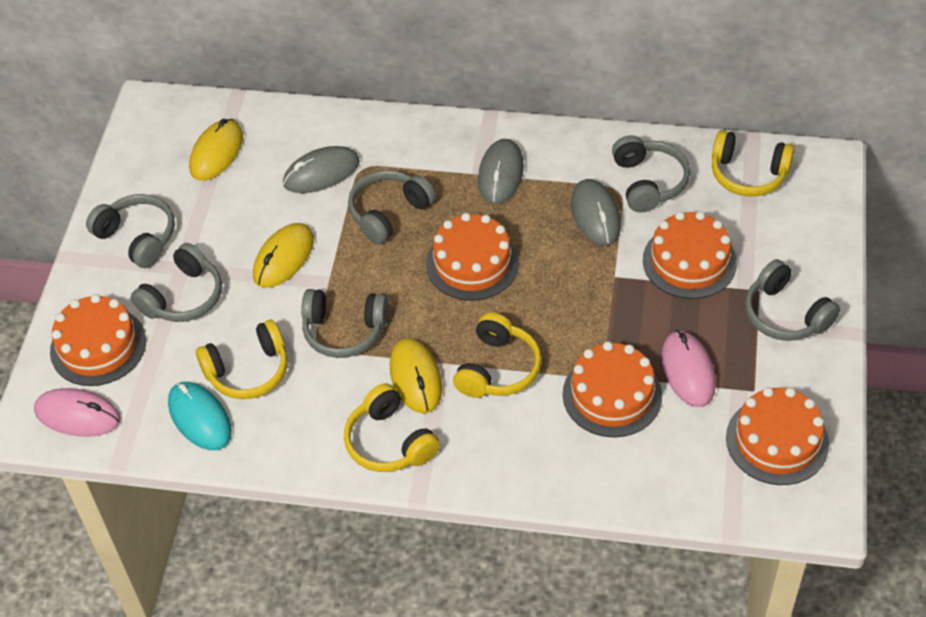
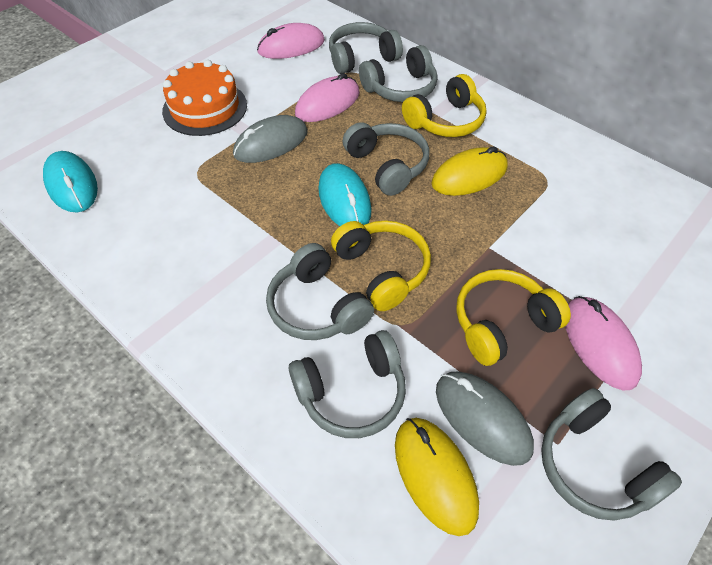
grey mouse: [283,146,360,193] [478,139,524,204] [571,179,621,245] = 3 -> [233,115,308,163] [436,371,534,466] = 2
orange cake: [50,294,146,386] [426,213,519,301] [563,341,662,437] [643,211,737,299] [726,387,829,485] = 5 -> [162,60,247,136] = 1
pink mouse: [34,388,121,437] [661,330,716,407] = 2 -> [257,23,325,59] [295,73,360,122] [565,296,642,390] = 3
turquoise mouse: [168,382,232,450] = 1 -> [43,151,98,213] [318,163,372,226] = 2
yellow headphones: [196,320,287,399] [344,383,440,472] [453,313,542,398] [712,130,795,197] = 4 -> [331,220,431,311] [402,74,487,137] [456,269,571,366] = 3
yellow mouse: [189,119,243,181] [253,223,314,288] [390,338,442,413] = 3 -> [395,418,479,536] [432,146,508,196] = 2

